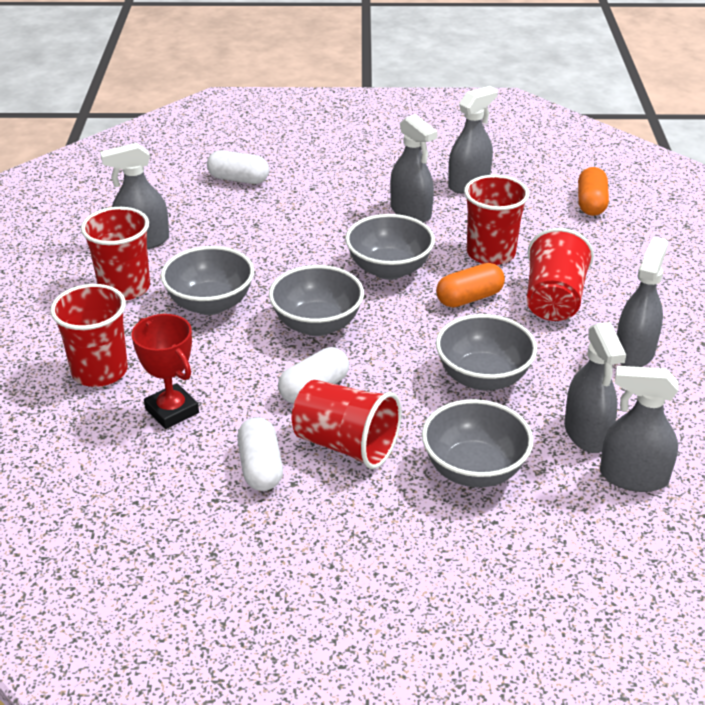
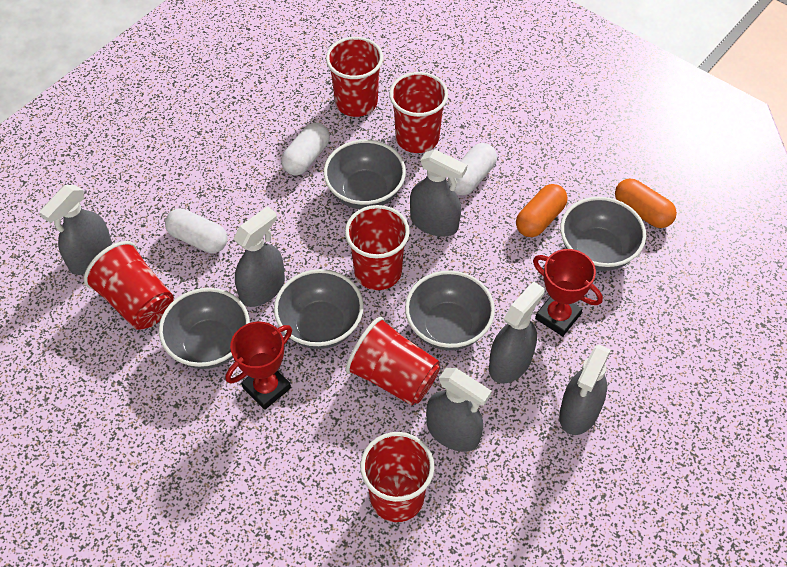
red cup: [50,284,128,387] [81,207,150,300] [292,380,402,469] [464,175,529,265] [527,228,594,321] = 5 -> [84,241,174,330] [326,37,383,117] [345,205,410,290] [346,317,440,406] [360,432,435,522] [389,72,448,153] = 6
red trophy: [131,314,199,429] = 1 -> [226,322,292,410] [533,249,603,336] = 2

